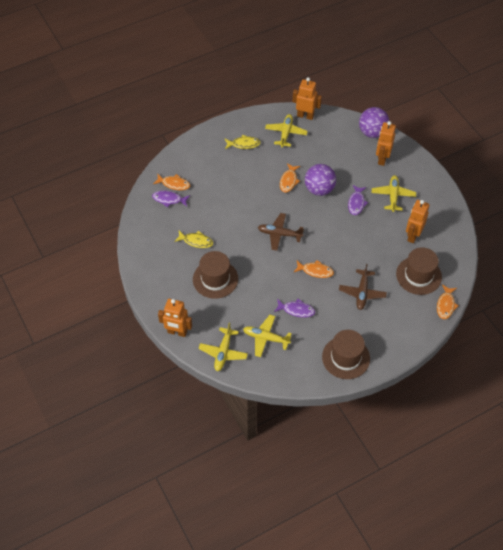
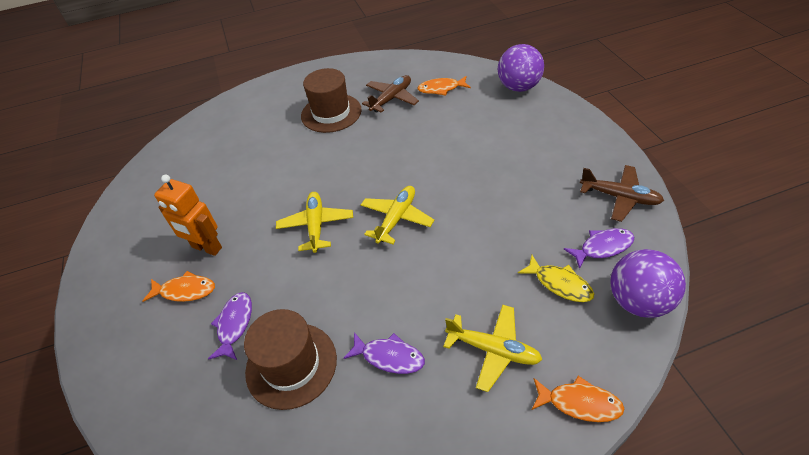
brown hat: [193,251,238,299] [322,330,370,379] [396,248,442,295] = 3 -> [244,309,337,410] [301,68,362,133] = 2
orange fish: [153,174,190,190] [280,163,300,193] [294,260,334,278] [437,284,459,319] = 4 -> [143,271,215,302] [417,76,471,95] [532,376,624,422] = 3
orange robot: [158,299,192,337] [293,77,322,120] [376,121,396,166] [406,200,429,243] = 4 -> [154,175,222,256] = 1
yellow fish: [174,231,213,248] [225,135,261,149] = 2 -> [518,255,594,302] = 1
yellow plane: [198,323,248,371] [243,315,292,357] [265,114,308,147] [372,175,416,212] = 4 -> [276,192,353,253] [361,186,434,244] [443,305,542,392] = 3

